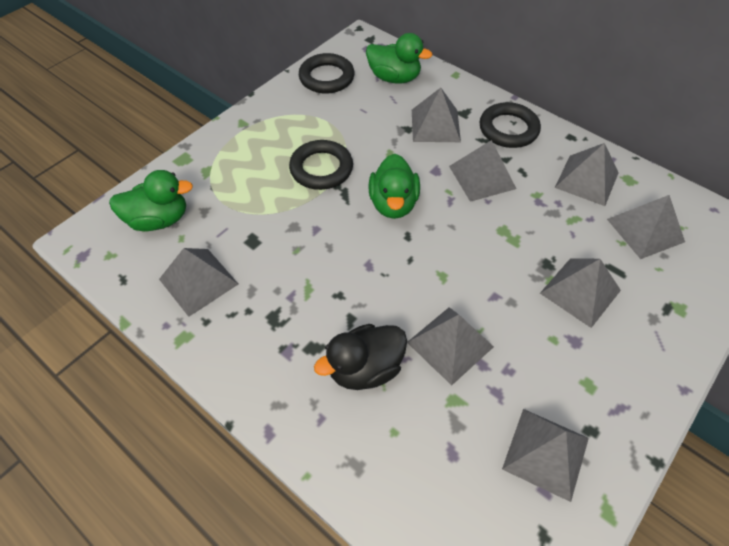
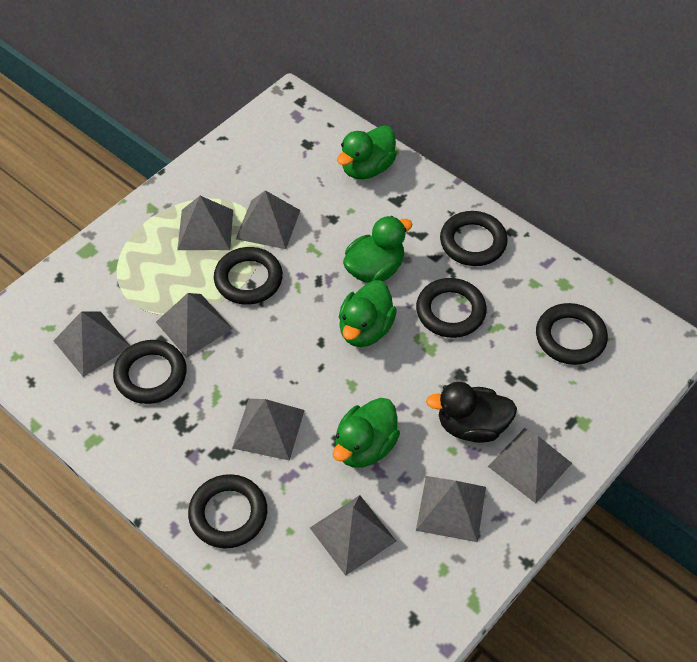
black ring: [289,140,353,190] [299,53,355,94] [480,102,541,148] = 3 -> [113,340,187,404] [188,474,267,548] [214,247,283,305] [416,278,487,338] [440,211,508,266] [536,303,608,365] = 6
green duck: [109,170,193,231] [366,33,432,83] [368,154,420,219] = 3 -> [333,398,400,468] [337,125,396,179] [339,280,397,347] [343,216,412,283] = 4

